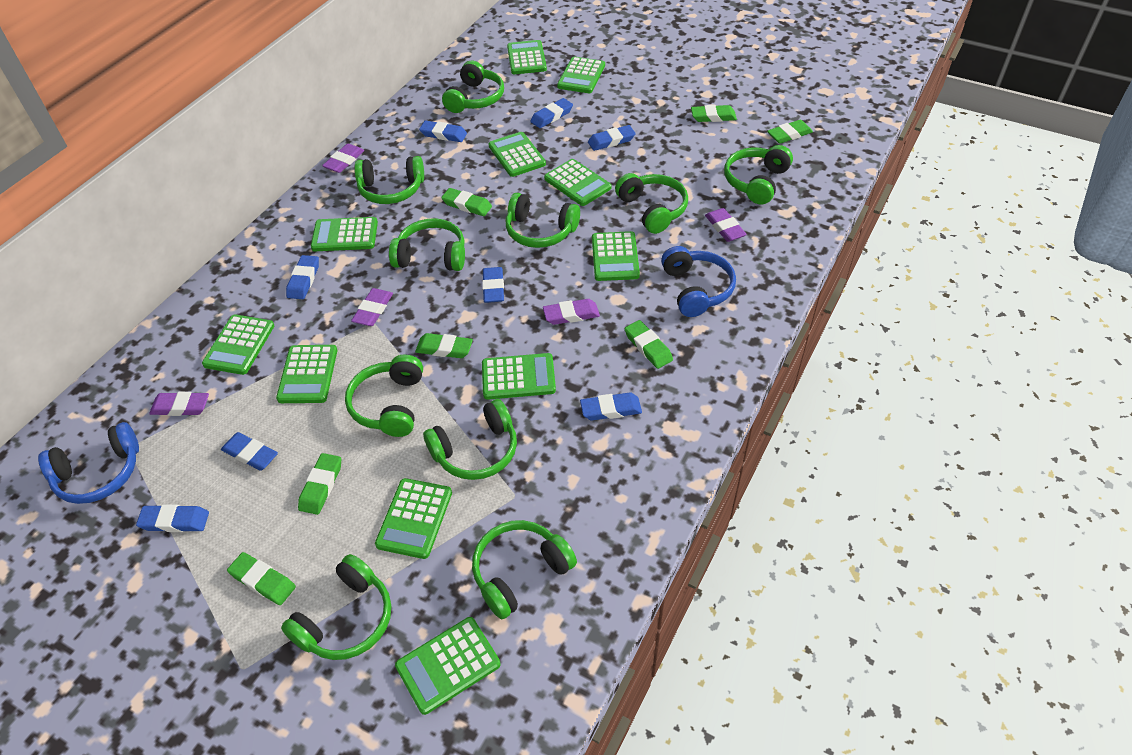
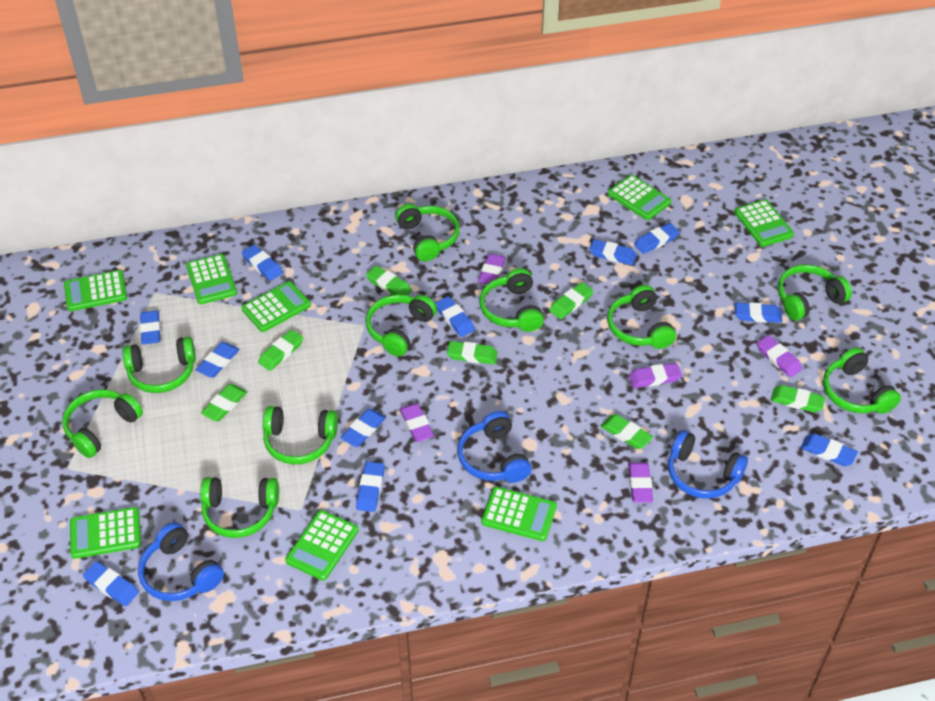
blue eraser: [136,504,209,532] [221,432,278,471] [286,255,319,299] [419,121,467,142] [482,267,504,303] [530,98,573,128] [580,392,642,421] [588,125,636,151] = 8 -> [83,561,139,606] [140,310,161,344] [196,342,240,378] [242,245,283,281] [340,409,386,447] [356,461,385,512] [435,296,475,337] [589,239,637,265] [634,223,680,254] [735,302,782,323] [801,434,858,466] = 11
blue headphones: [38,422,139,504] [661,246,736,317] = 2 -> [138,522,224,601] [457,411,532,483] [668,430,748,499] = 3
green calculator: [202,315,274,375] [276,345,337,403] [311,217,378,251] [375,478,452,559] [395,617,501,715] [482,353,556,400] [488,132,546,177] [507,40,547,74] [544,159,611,206] [557,57,605,93] [592,231,640,281] = 11 -> [64,270,127,311] [70,507,141,559] [186,254,237,304] [241,281,311,332] [285,510,358,581] [481,487,557,541] [608,175,671,220] [734,200,794,247] = 8

